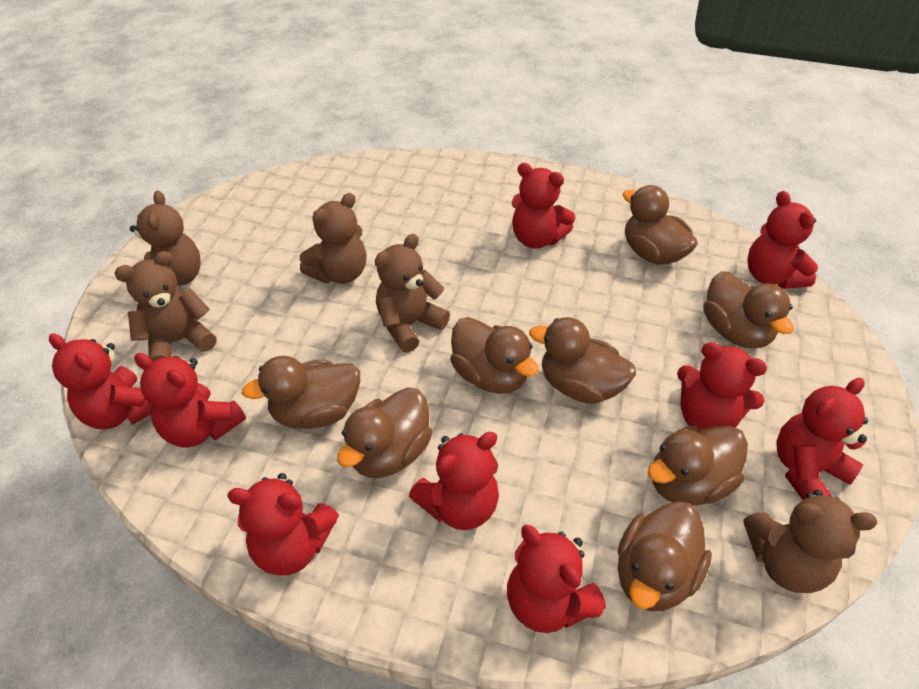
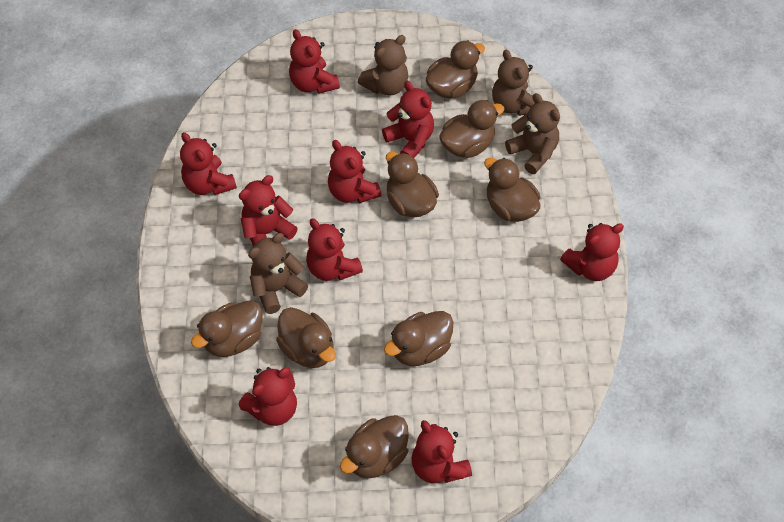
brown teddy bear: [114,251,217,362] [130,191,201,285] [300,193,367,284] [375,234,450,353] [743,490,878,593] = 5 -> [248,233,308,314] [358,35,408,95] [492,50,535,116] [505,93,560,174] = 4

